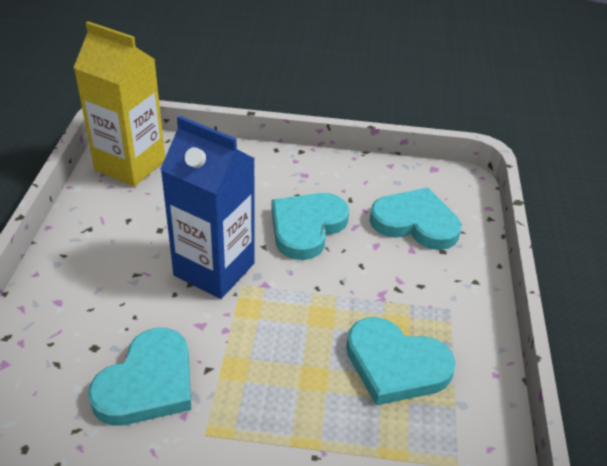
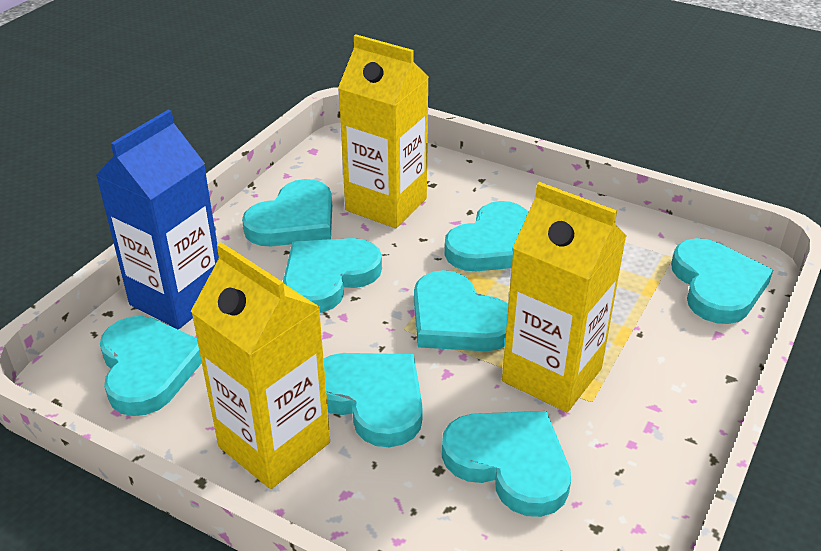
turquoise heart: [88,328,191,426] [271,193,349,260] [346,317,456,405] [370,187,461,250] = 4 -> [100,316,202,416] [242,179,332,246] [283,238,382,313] [324,353,423,447] [414,270,508,351] [442,411,571,517] [444,201,529,271] [671,238,773,324] = 8
yellow carton: [74,21,165,187] = 1 -> [191,242,330,489] [338,34,429,228] [502,182,627,412] = 3

